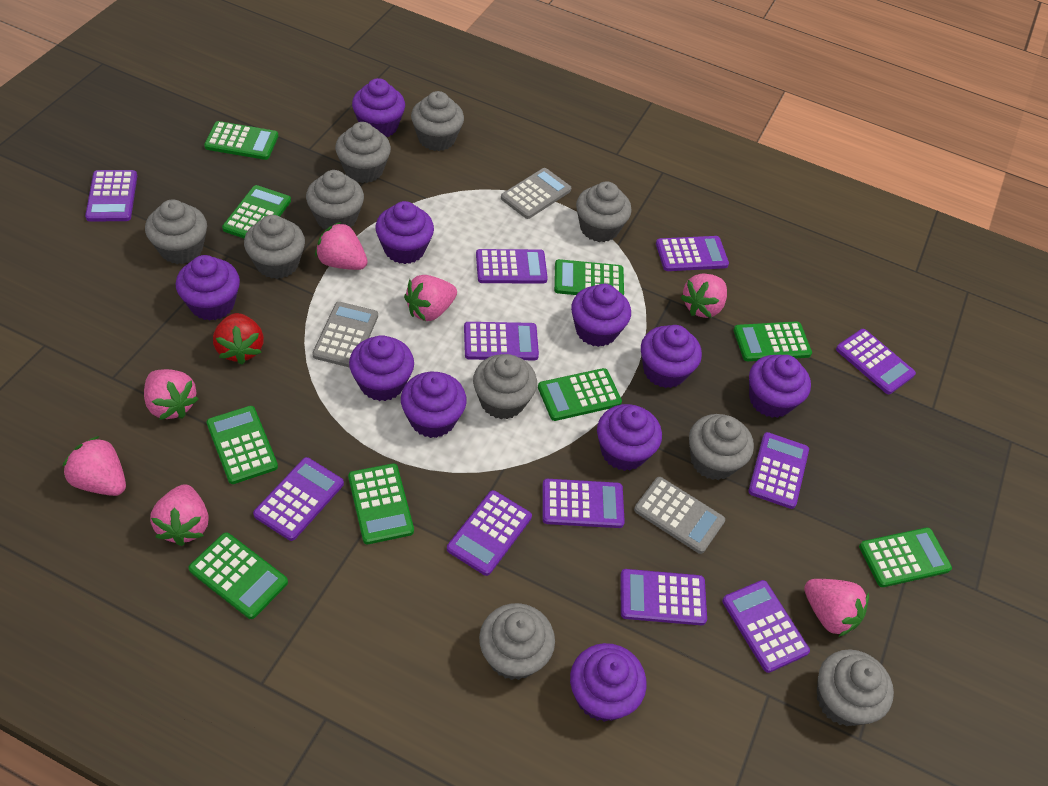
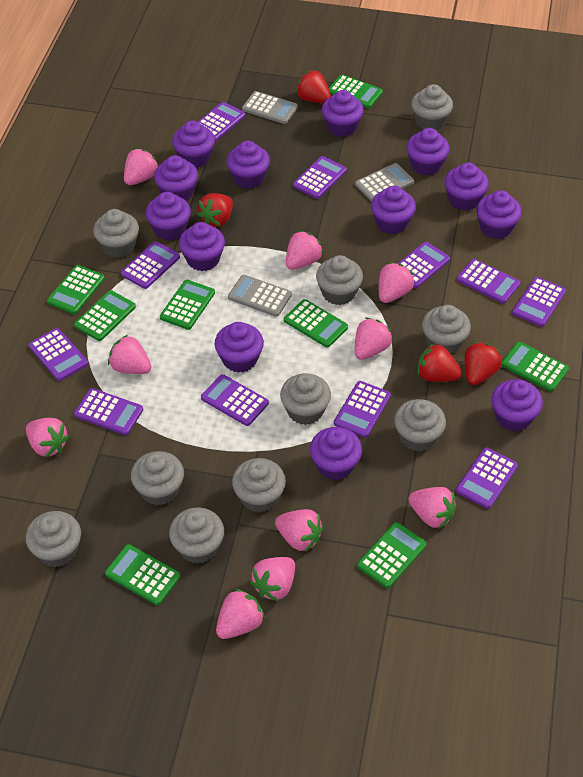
green calculator: [188,532,288,619] [204,121,278,160] [206,406,278,484] [222,185,291,239] [348,463,414,544] [538,368,622,421] [554,259,624,295] [734,321,812,361] [859,528,952,587] = 9 -> [47,265,105,314] [74,290,136,341] [105,544,181,605] [160,280,215,330] [284,299,348,348] [329,75,383,108] [357,522,427,588] [502,342,569,391] = 8
pink strawberry: [62,436,126,496] [144,369,198,420] [150,484,209,546] [315,222,368,270] [404,275,457,321] [680,273,727,318] [804,579,869,637] = 7 -> [26,418,69,458] [108,335,152,374] [124,148,158,185] [216,589,265,639] [250,557,295,601] [275,509,323,552] [286,231,323,270] [355,318,393,360] [379,262,414,303] [408,487,456,528] = 10
purple cupcake: [176,255,240,321] [349,335,414,401] [352,78,405,137] [375,201,434,264] [401,372,467,438] [570,643,647,722] [571,284,631,347] [597,404,662,471] [641,325,702,388] [749,355,811,418] = 10 -> [146,192,191,241] [154,155,198,201] [172,120,215,168] [179,222,225,271] [215,322,264,373] [227,141,270,188] [310,427,362,480] [322,90,364,137] [371,186,416,234] [406,128,449,175] [444,162,489,211] [476,190,522,239] [492,380,543,431] = 13
red strawberry: [213,313,264,364] = 1 -> [197,193,233,227] [296,70,331,103] [418,343,462,382] [465,342,502,385] = 4

